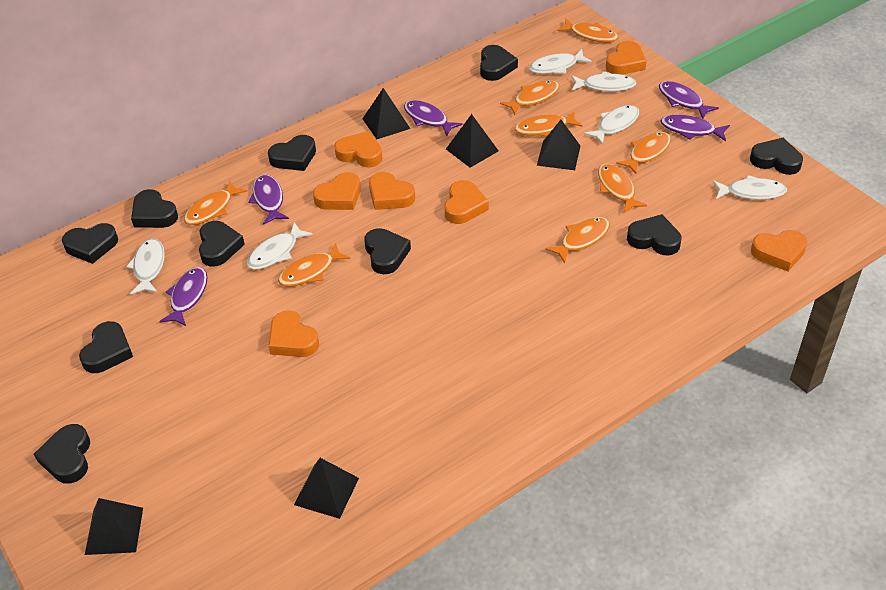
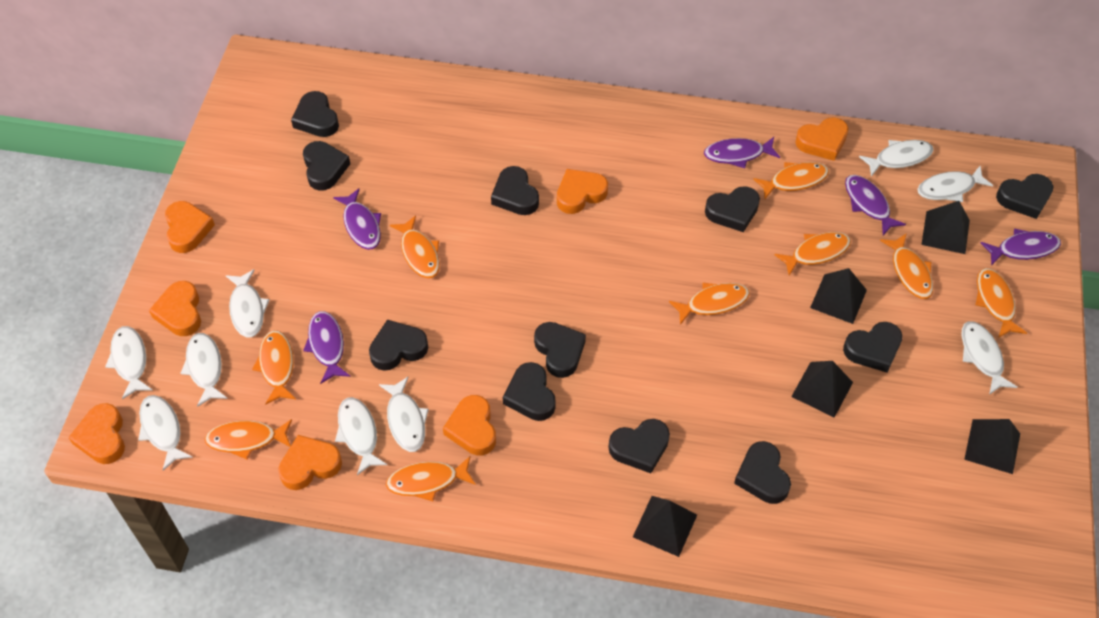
black heart: [34,424,90,484] [62,223,118,264] [79,321,133,373] [131,189,178,228] [199,221,245,267] [268,135,316,171] [364,228,411,274] [480,45,518,81] [627,214,682,256] [750,138,803,175] = 10 -> [291,91,339,137] [303,141,350,191] [369,319,428,371] [491,166,539,215] [503,362,556,421] [534,322,586,378] [608,419,670,473] [705,186,760,232] [734,441,791,504] [843,322,903,373] [996,174,1054,219] = 11
orange fish: [184,180,247,225] [278,243,351,287] [500,80,560,115] [515,111,583,137] [545,217,610,263] [557,19,619,42] [598,163,647,213] [616,132,671,174] = 8 -> [205,419,292,459] [252,330,296,405] [386,456,476,501] [390,215,440,278] [669,283,750,325] [753,162,829,199] [774,232,851,276] [880,233,933,299] [975,268,1027,338] = 9
white fish: [126,238,165,295] [247,222,313,270] [529,49,592,74] [571,71,636,91] [584,105,639,145] [713,175,787,200] = 6 -> [105,326,152,399] [138,395,193,471] [180,333,228,407] [225,269,270,338] [335,397,387,475] [379,377,429,452] [859,140,934,177] [917,166,993,202] [961,321,1018,395] = 9

